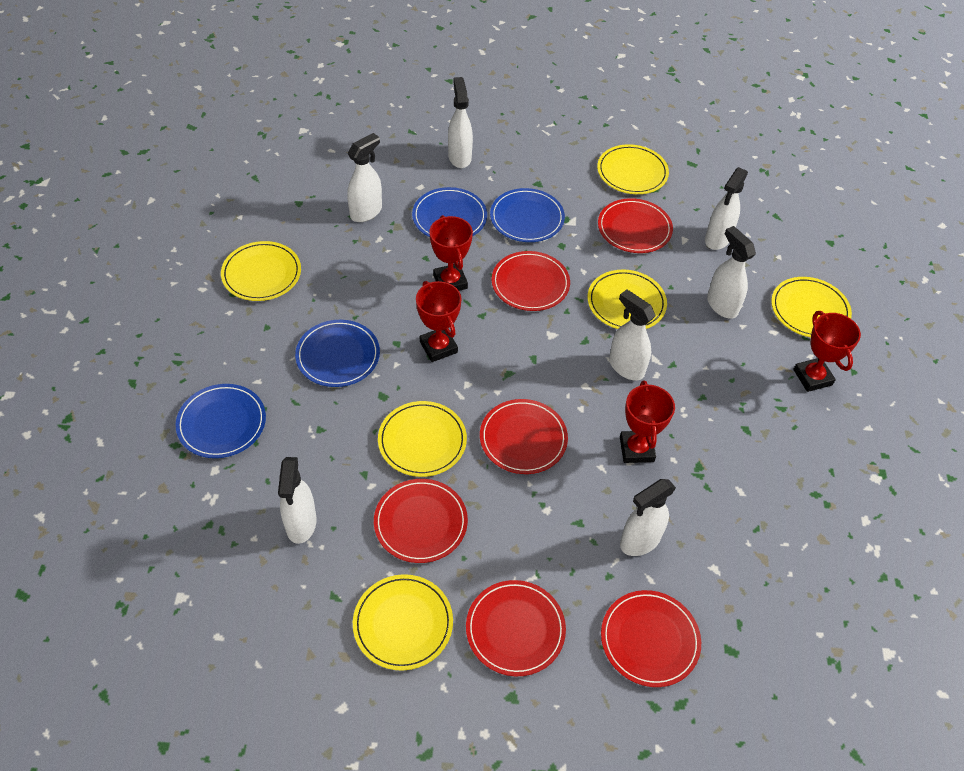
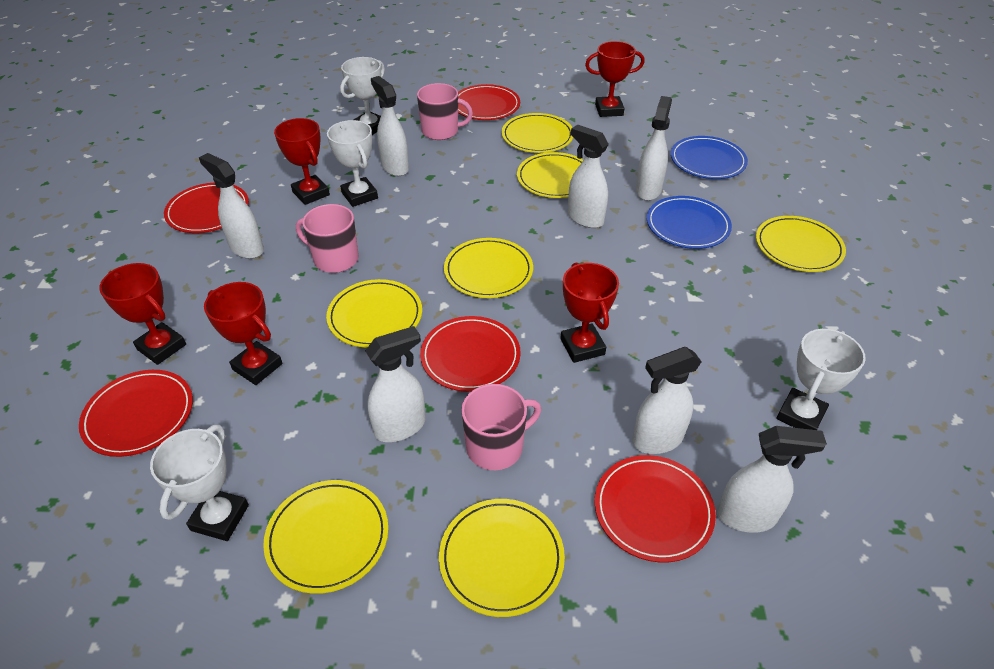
blue plate: [176,384,266,458] [295,320,380,387] [412,187,487,237] [490,188,565,242] = 4 -> [647,196,732,249] [671,136,748,179] = 2
pink mug: none = 0 -> [296,204,359,273] [417,83,473,140] [461,384,541,470] = 3
red plate: [374,479,468,563] [466,580,566,676] [480,399,568,474] [492,251,570,311] [598,198,673,253] [601,590,701,687] = 6 -> [79,370,193,457] [164,182,249,233] [420,316,521,392] [458,84,520,120] [595,455,716,563] = 5
red trophy: [416,281,462,362] [429,215,473,291] [620,380,675,463] [793,311,861,392] = 4 -> [99,263,186,365] [204,282,282,385] [274,118,330,205] [560,262,619,363] [585,41,645,117] = 5
white trophy: none = 0 -> [150,424,249,541] [327,120,378,207] [340,57,385,135] [776,329,866,430] = 4
yellow plate: [221,241,301,301] [353,574,453,671] [378,401,467,477] [588,270,667,329] [597,144,669,194] [771,277,852,337] = 6 -> [263,480,388,594] [326,279,422,348] [439,499,565,617] [444,238,533,298] [502,113,573,153] [517,152,583,198] [756,216,846,272] = 7

